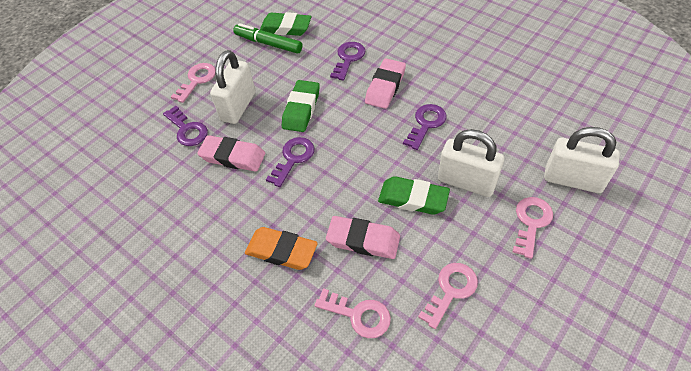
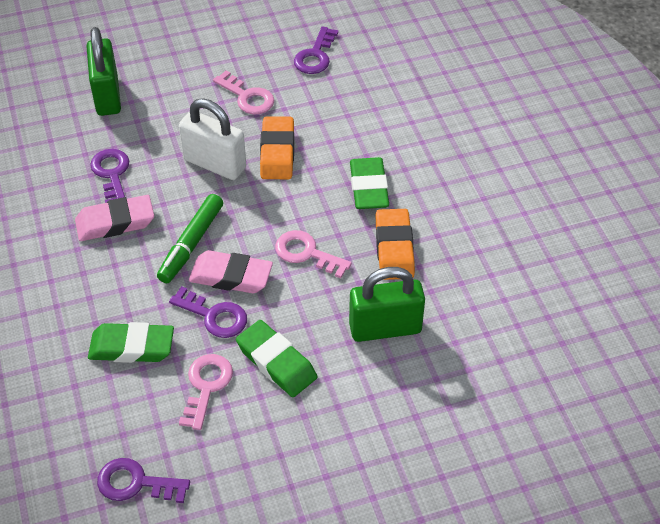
green padlock: none = 0 -> [86,27,121,116] [349,267,425,342] = 2
orange eraser: [245,227,318,270] = 1 -> [260,116,294,179] [376,209,415,280] = 2
pink eraser: [197,135,265,172] [326,216,400,259] [365,58,406,109] = 3 -> [75,195,154,241] [189,250,273,293] = 2
pink key: [171,63,215,103] [315,288,391,338] [418,263,478,329] [513,197,553,259] = 4 -> [179,354,233,430] [213,70,274,114] [275,230,352,278] = 3
white padlock: [210,50,256,124] [438,129,504,197] [544,127,620,193] = 3 -> [179,98,246,180] = 1

